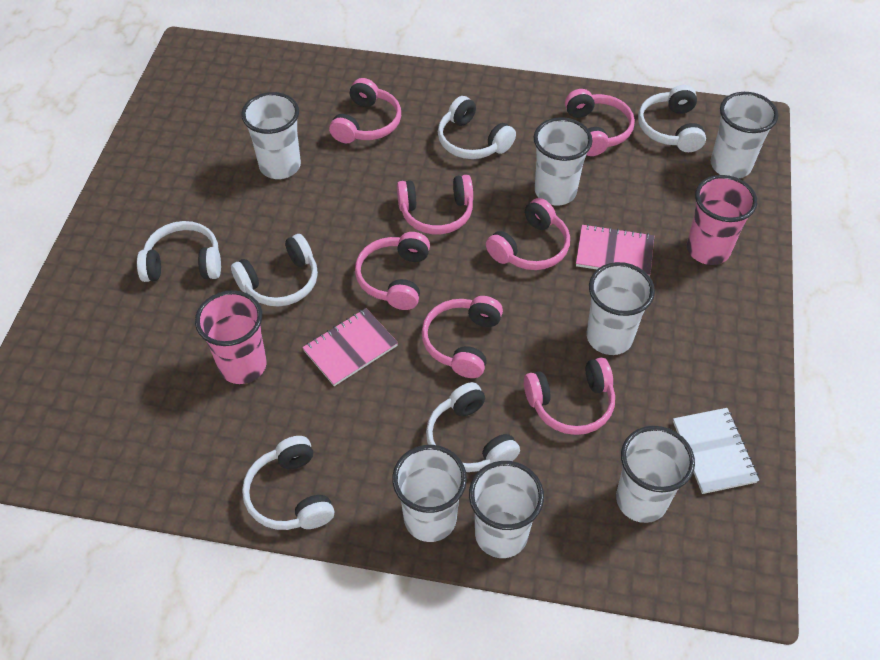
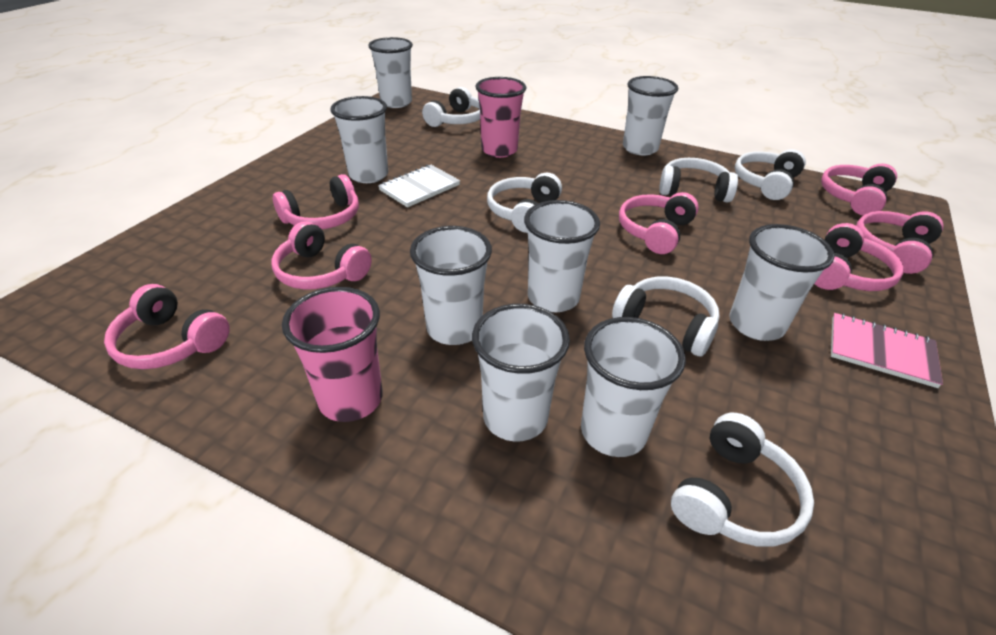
pink notebook: [302,308,398,386] [576,224,654,276] = 2 -> [831,313,943,388] = 1
white cup: [241,92,301,179] [392,445,467,542] [469,461,544,558] [534,117,593,205] [587,262,655,355] [616,426,695,523] [711,92,778,178] = 7 -> [330,96,388,183] [368,37,413,108] [410,226,492,345] [472,304,570,441] [524,200,600,312] [581,317,686,457] [623,76,678,156] [730,224,835,341] = 8

